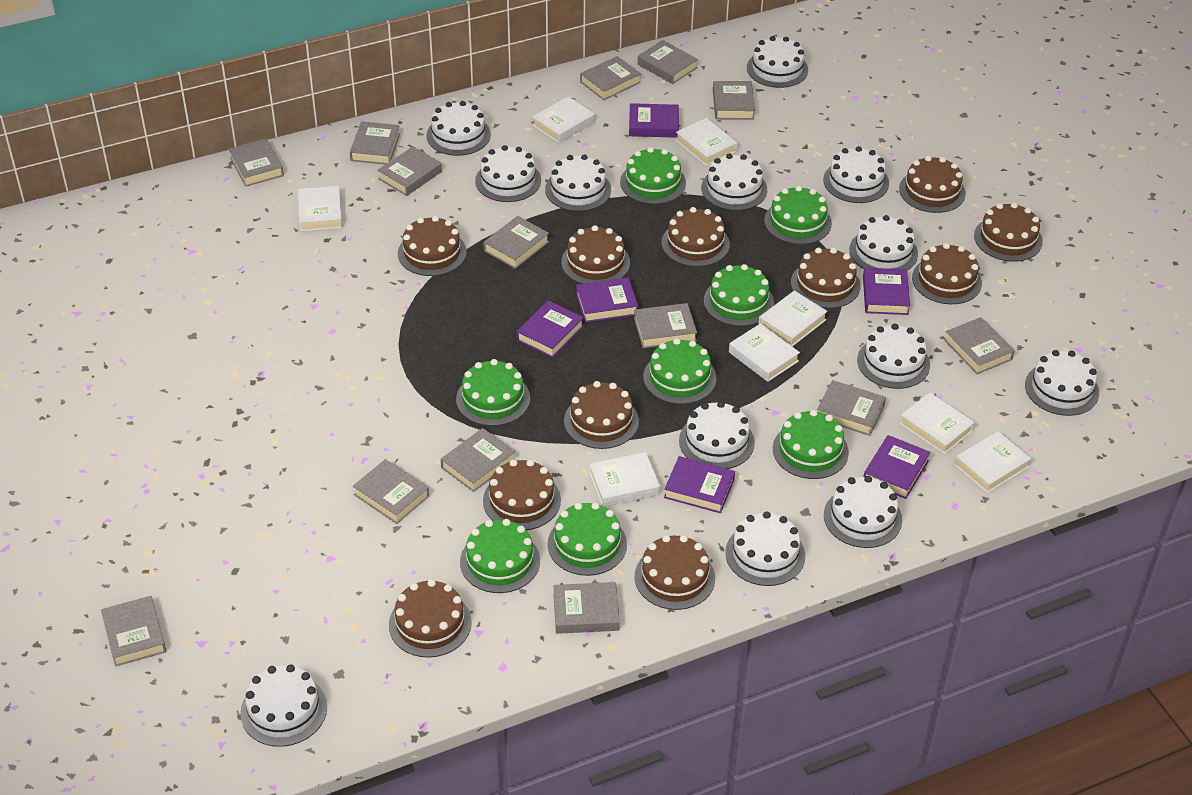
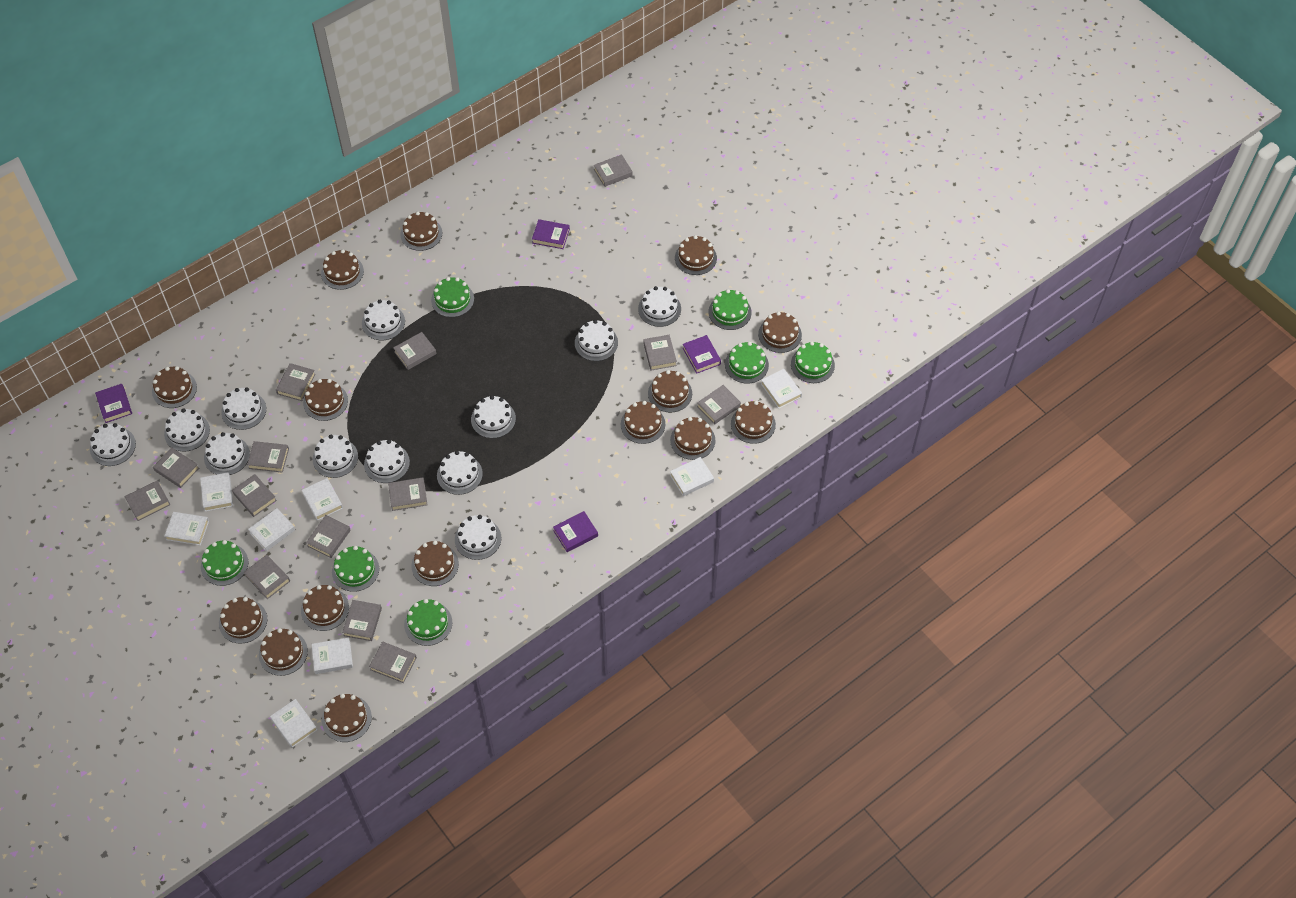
brown cake: [389,579,472,658] [398,216,466,276] [483,459,561,530] [561,225,630,284] [564,381,639,449] [635,535,715,610] [661,207,730,267] [791,248,860,308] [899,156,966,213] [912,243,982,304] [974,203,1043,262] = 11 -> [152,366,197,408] [219,597,267,643] [259,628,308,676] [301,585,349,631] [303,379,348,421] [321,250,364,290] [322,694,372,742] [400,212,442,251] [412,541,459,586] [621,401,665,444] [648,370,692,413] [670,417,715,460] [675,235,717,275] [731,401,776,444] [758,312,802,353] = 15
green cake: [456,359,530,426] [460,519,540,593] [548,502,627,576] [620,147,686,204] [643,338,717,404] [704,264,774,326] [764,186,832,245] [773,410,849,479] = 8 -> [201,540,248,586] [332,546,379,592] [404,599,452,646] [431,277,474,317] [708,289,752,330] [725,342,769,383] [791,341,835,383] = 7
purple book: [517,300,584,358] [576,277,638,323] [629,103,679,138] [664,456,735,513] [863,268,910,315] [863,435,931,499] = 6 -> [95,384,132,423] [532,219,570,249] [553,511,598,552] [683,335,721,374] = 4
white cake: [240,664,327,747] [426,101,491,156] [475,145,541,202] [545,154,611,211] [679,401,755,469] [701,153,767,211] [725,511,805,586] [747,36,808,88] [823,146,889,203] [824,476,902,548] [849,215,918,270] [857,324,930,389] [1025,350,1099,416] = 13 -> [90,423,136,466] [164,408,210,452] [204,432,250,475] [221,388,266,430] [313,435,358,478] [362,300,405,340] [364,440,410,483] [437,451,483,495] [455,515,501,560] [471,395,516,438] [575,320,618,361] [638,286,681,327] = 12

